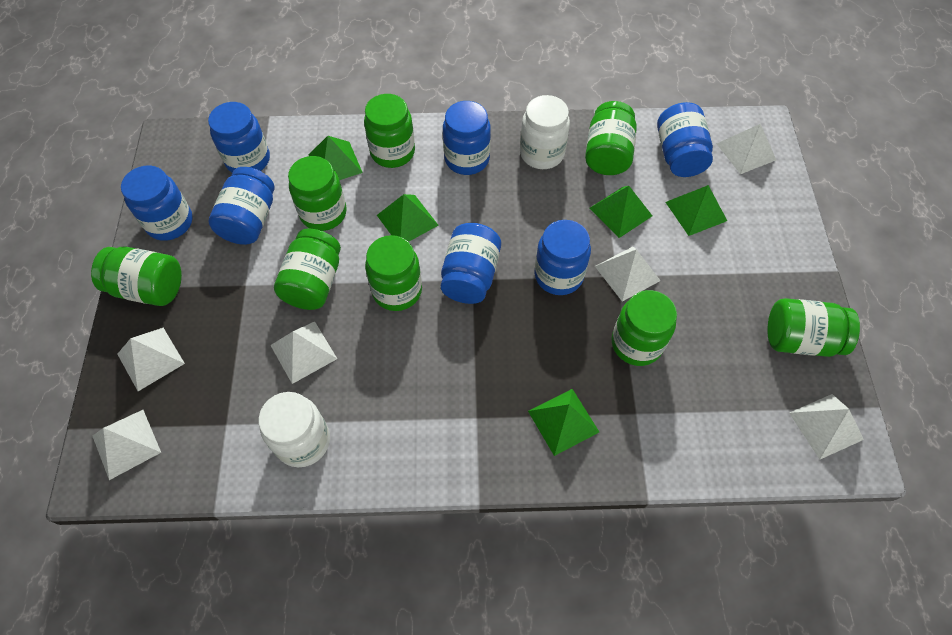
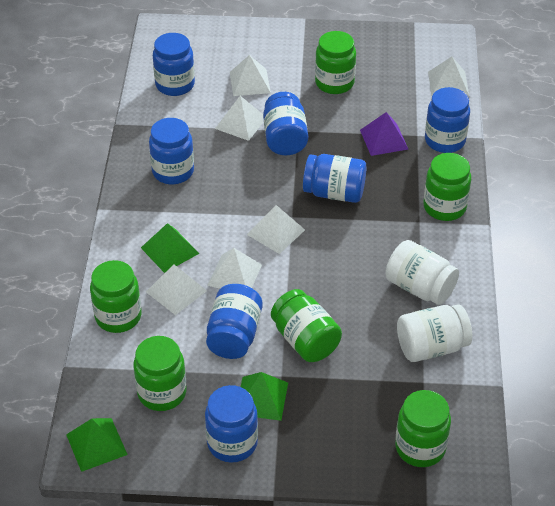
green jar: [91,246,182,306] [274,229,341,310] [288,156,347,231] [364,94,415,168] [365,235,422,311] [585,101,637,175] [611,290,677,366] [767,298,860,357] = 8 -> [90,260,141,333] [133,336,186,411] [271,289,342,362] [315,31,356,94] [395,390,451,467] [424,153,471,221] = 6
green pyramid: [308,136,363,180] [377,194,438,242] [528,389,599,456] [590,186,652,238] [666,185,727,236] = 5 -> [66,418,128,472] [141,223,200,273] [241,372,288,421] = 3
purple pyramid: none = 0 -> [360,112,408,156] = 1

